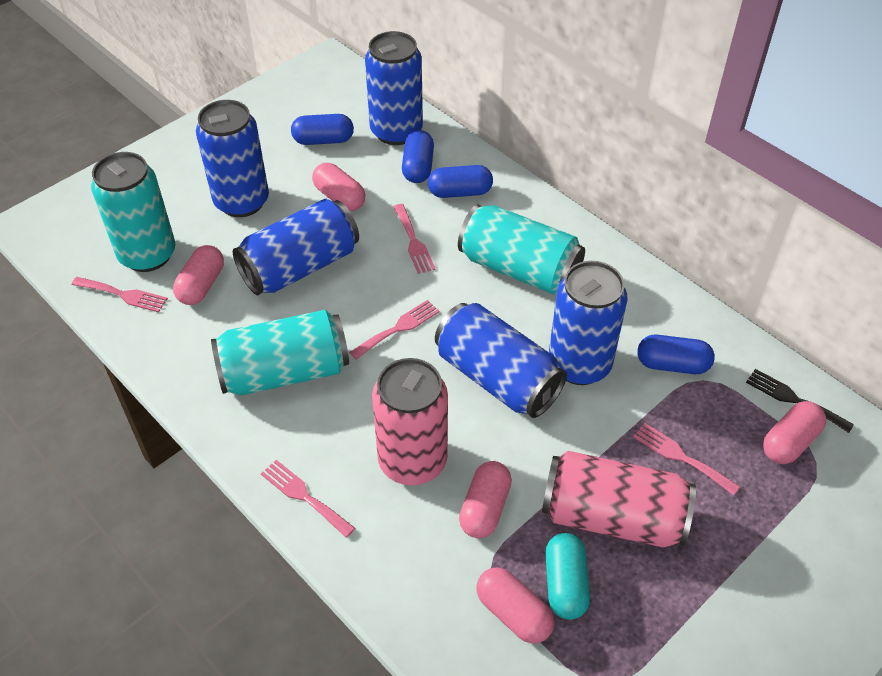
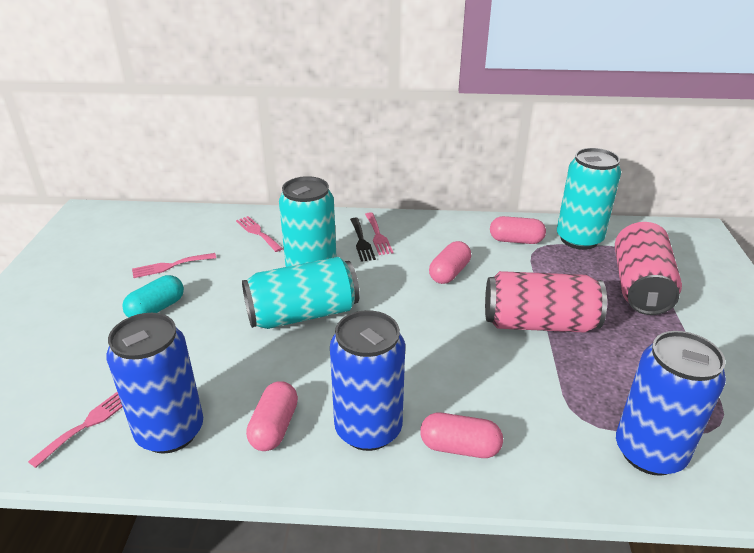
blue can: [196,100,269,217] [233,199,359,295] [365,31,423,145] [435,303,567,418] [549,261,627,385] = 5 -> [106,313,203,454] [330,310,405,451] [616,331,726,476] = 3
blue capsule: [291,114,354,145] [402,130,434,183] [428,165,493,198] [637,335,715,374] = 4 -> none = 0
pink capsule: [173,245,224,305] [312,163,365,211] [459,461,512,538] [477,567,554,644] [763,401,826,464] = 5 -> [246,381,298,451] [420,413,503,458] [429,241,471,284] [490,216,546,244] = 4
pink fork: [72,277,168,312] [261,460,355,537] [349,300,440,360] [393,204,436,274] [633,423,740,495] = 5 -> [28,392,123,468] [132,253,216,278] [236,216,283,252] [365,212,393,255] = 4

